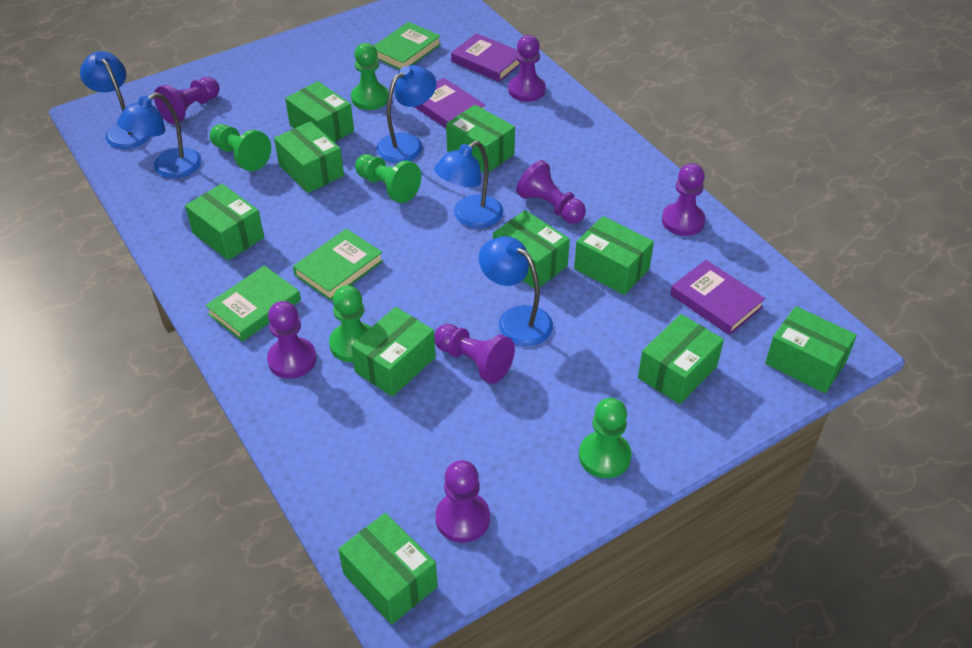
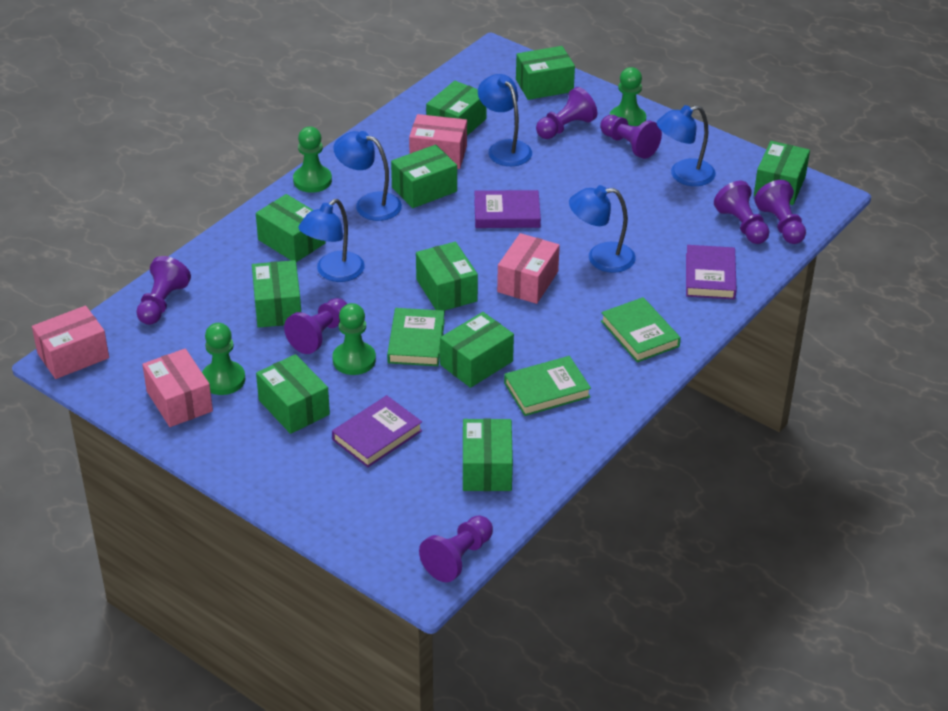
green pawn: [210,124,271,171] [329,285,371,362] [351,43,389,110] [355,154,421,203] [579,398,632,478] = 5 -> [202,323,245,395] [293,127,332,193] [332,303,376,375] [610,67,646,126] = 4
pink box: none = 0 -> [32,306,109,379] [142,349,213,427] [409,114,467,169] [497,233,560,304] = 4

